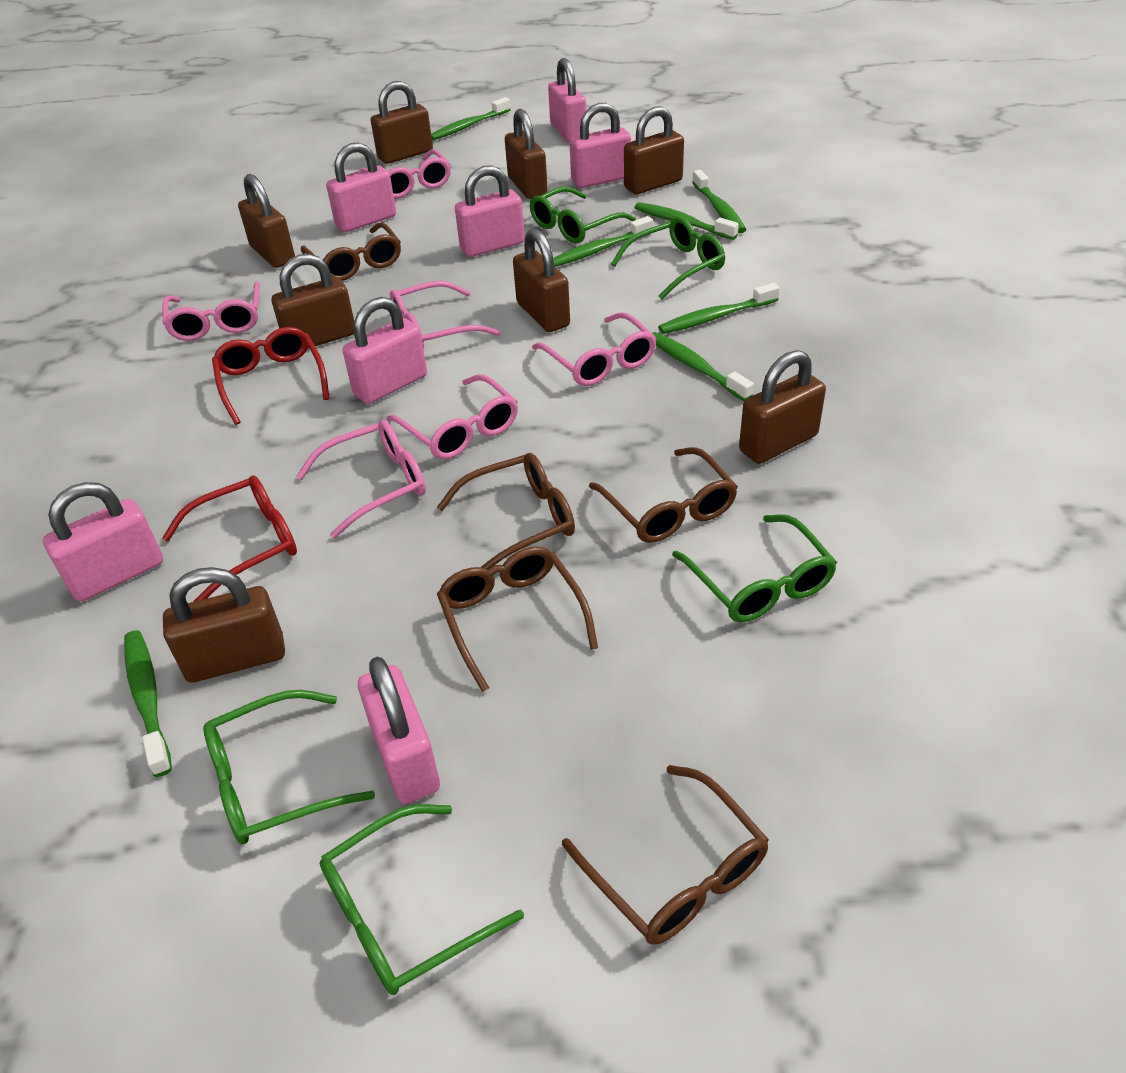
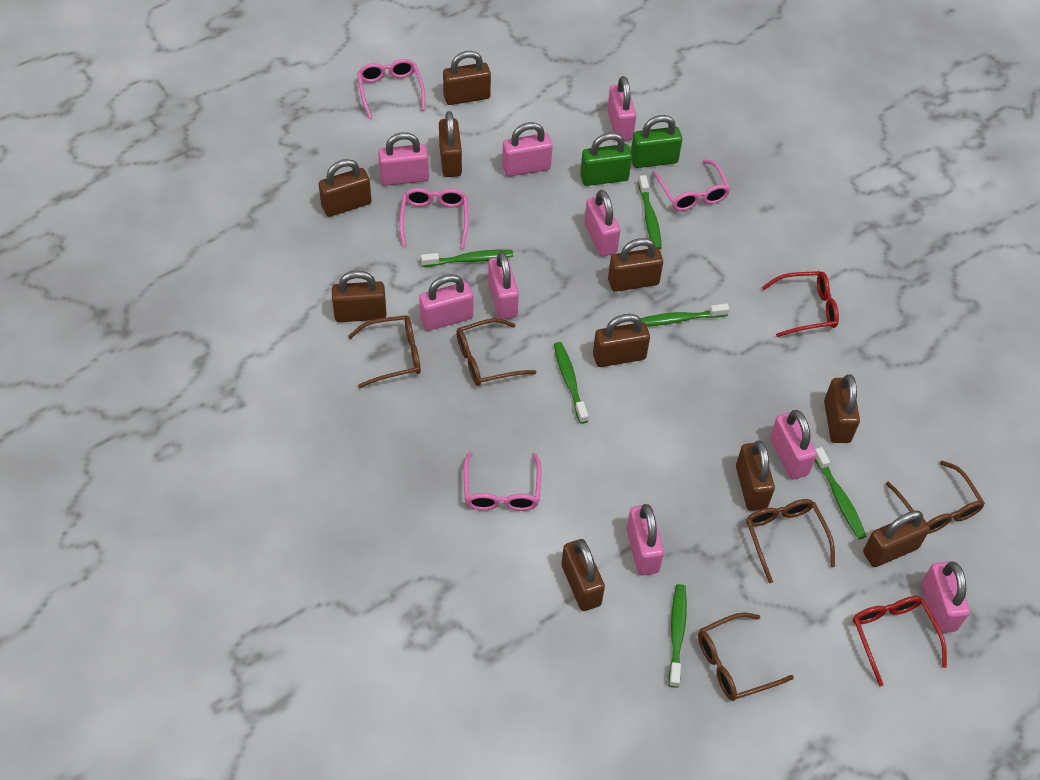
brown padlock: [163,567,285,683] [238,174,295,268] [272,254,354,348] [371,81,433,164] [505,109,548,199] [513,228,570,332] [624,106,684,194] [739,350,826,464] = 8 -> [319,159,371,217] [332,270,387,322] [439,111,462,177] [443,51,491,105] [561,539,605,611] [593,314,650,367] [608,238,663,292] [736,441,775,511] [824,374,860,443] [863,510,930,567] = 10
green glasses: [203,690,375,844] [319,804,524,995] [530,187,636,244] [611,217,725,300] [672,514,837,622] = 5 -> none = 0
green padlock: none = 0 -> [580,133,632,186] [631,115,682,168] = 2
green toothbrush: [124,630,172,777] [431,97,511,140] [553,216,653,267] [635,202,739,240] [652,332,754,401] [658,283,780,334] [692,170,746,233] = 7 -> [421,250,513,267] [554,342,589,424] [638,175,662,250] [641,304,729,326] [669,584,687,688] [815,447,867,539] = 6
pink glasses: [162,282,260,341] [296,420,426,539] [361,149,451,199] [386,374,518,459] [390,281,501,350] [532,312,657,386] = 6 -> [357,59,425,119] [399,188,468,249] [464,452,541,511] [652,159,730,211] = 4
pink padlock: [43,482,163,602] [326,142,396,232] [343,297,427,404] [358,657,440,804] [455,165,525,257] [548,58,586,142] [569,103,631,188] = 7 -> [378,132,429,186] [419,274,473,331] [488,251,519,319] [502,122,552,177] [584,190,620,257] [607,76,636,141] [627,504,664,575] [770,410,817,479] [921,561,970,633] = 9

